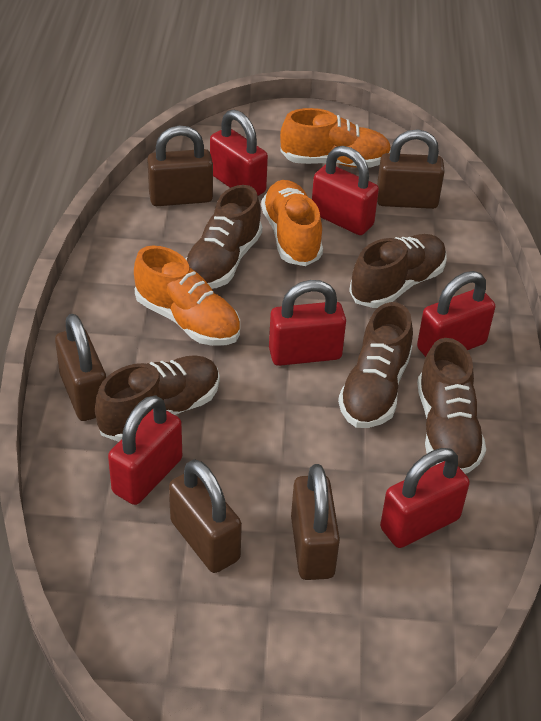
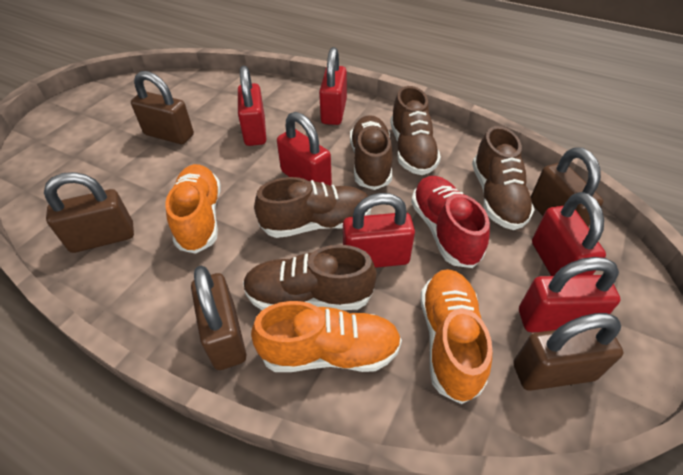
red shoe: none = 0 -> [411,176,490,268] = 1

